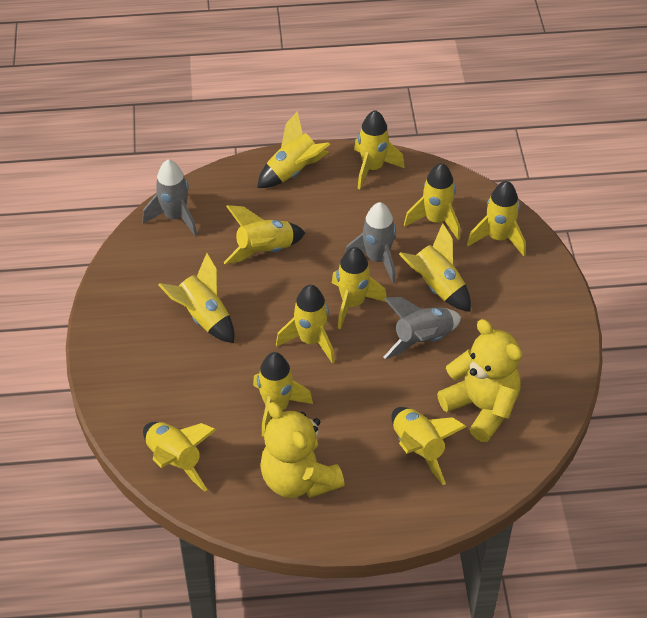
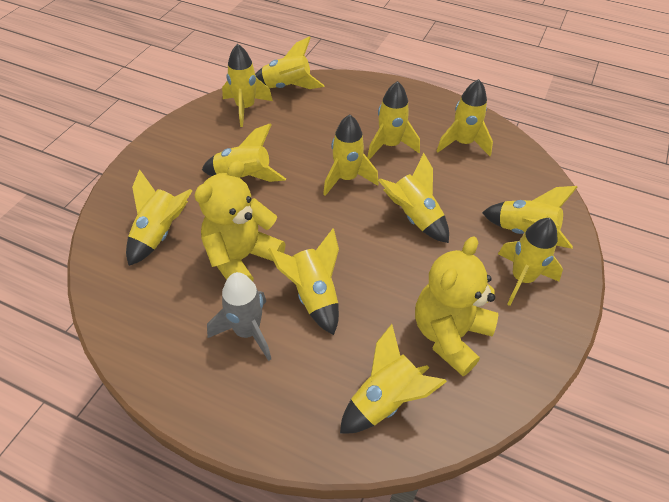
grey rocket: [143,160,197,236] [345,202,396,283] [384,297,461,359] = 3 -> [207,272,271,361] = 1

